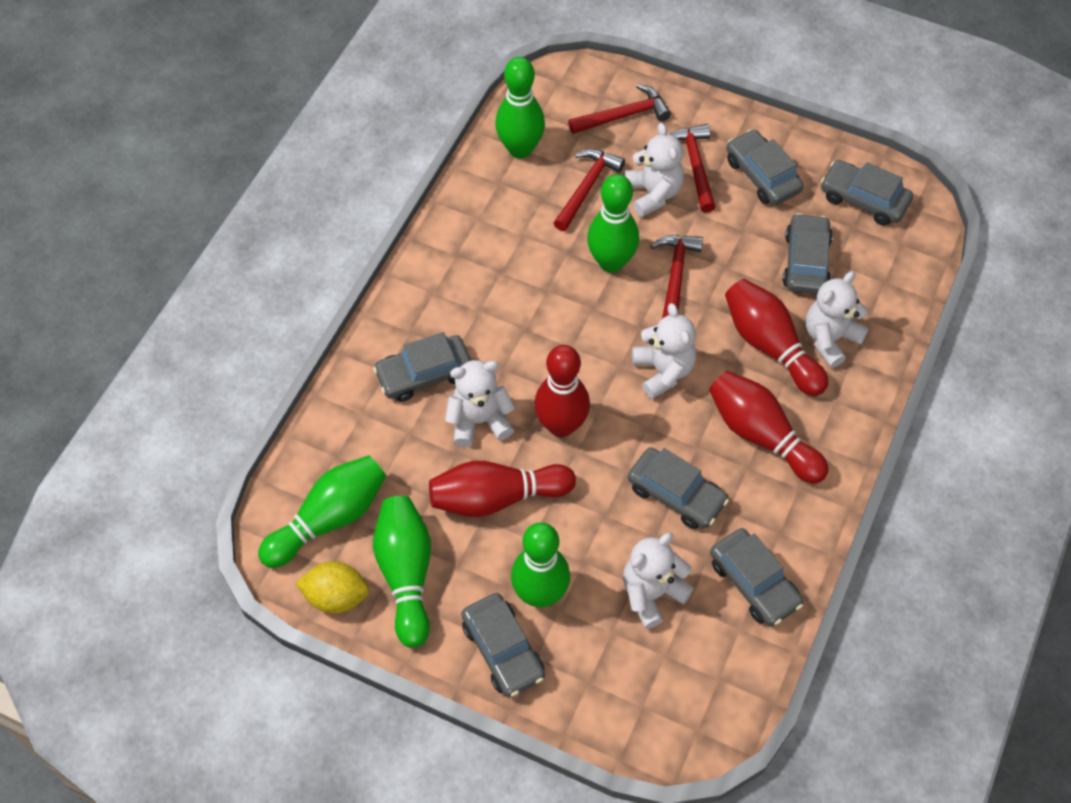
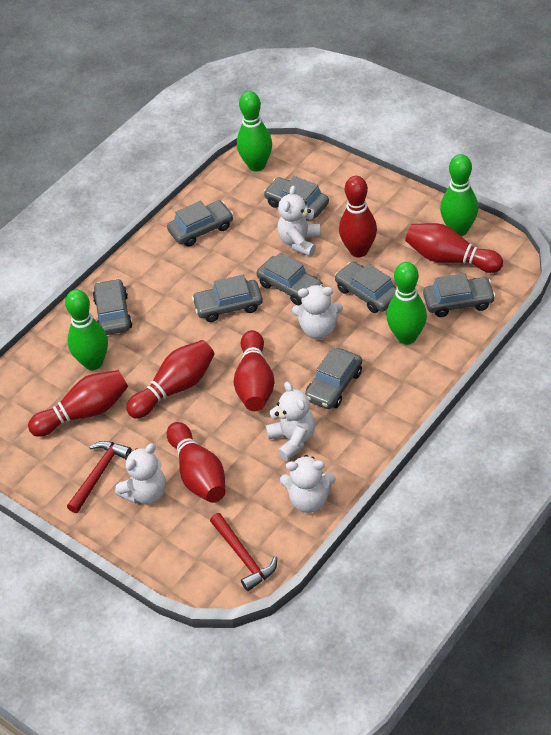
green bowling pin: [258,455,386,568] [373,496,431,648] [495,57,545,159] [511,522,570,608] [587,174,639,273] = 5 -> [65,289,108,370] [237,91,272,172] [387,262,427,344] [440,154,478,236] = 4
grey car: [373,332,471,402] [461,593,545,697] [628,447,729,529] [710,528,803,626] [726,129,803,205] [783,213,833,294] [821,160,913,226] = 7 -> [93,279,132,335] [167,200,233,247] [192,275,263,322] [257,253,323,305] [264,176,329,220] [305,348,362,409] [335,262,397,313] [423,273,496,317] = 8
red bowling pin: [429,461,576,517] [534,345,590,437] [709,371,829,484] [725,279,828,396] = 4 -> [28,370,128,437] [126,340,215,419] [167,422,226,503] [234,330,275,411] [339,176,377,257] [405,223,503,273] = 6
red hammer: [554,149,625,231] [568,84,671,134] [651,235,703,318] [671,124,716,213] = 4 -> [67,441,132,513] [210,513,277,591] = 2
yellow lemon: [295,561,369,614] = 1 -> none = 0

